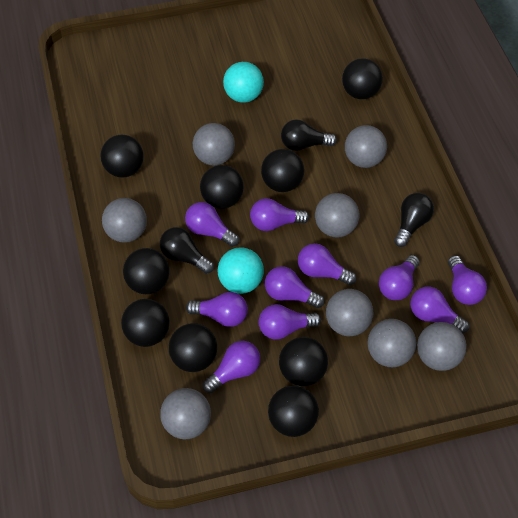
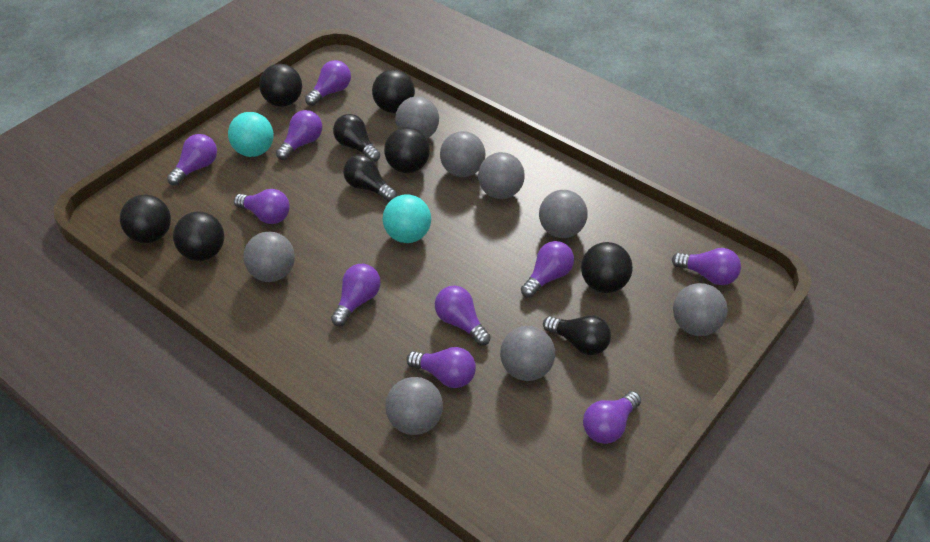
black ball: [101,135,143,178] [121,299,170,347] [123,248,170,294] [169,323,217,372] [200,165,244,209] [261,149,304,192] [268,386,319,437] [279,337,328,386] [342,58,383,99] = 9 -> [120,195,171,243] [173,211,224,261] [259,64,302,107] [372,70,415,113] [384,128,430,173] [581,242,633,293] = 6

